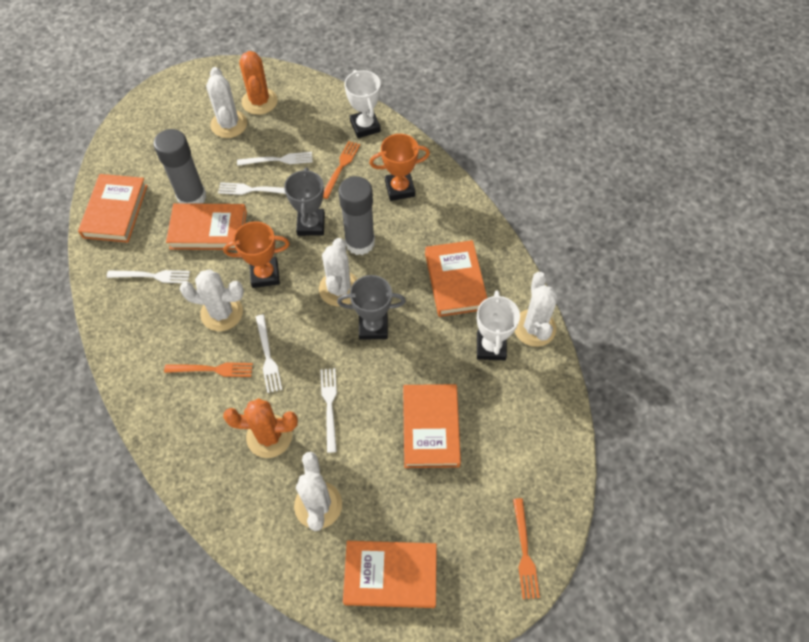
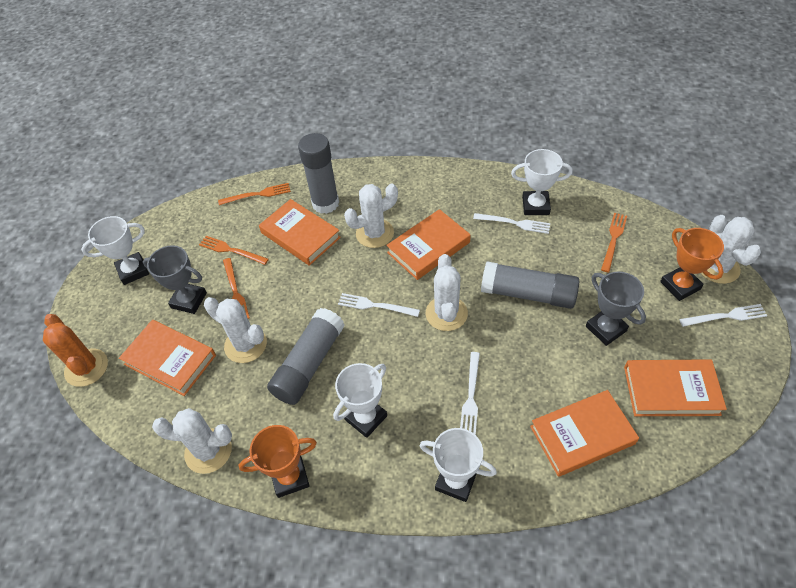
grey glue stick: [154,129,206,204] [338,176,375,255] = 2 -> [267,308,345,405] [298,133,339,214] [481,262,579,309] = 3
orange cactus: [223,398,298,458] [239,51,278,115] = 2 -> [43,314,108,387] = 1
orange fork: [164,363,253,377] [323,141,360,199] [513,498,540,599] = 3 -> [199,236,269,265] [218,183,291,205] [223,258,250,319] [601,213,627,273] = 4
white fork: [107,270,190,283] [218,182,286,195] [237,152,313,166] [256,315,282,393] [320,368,337,453] = 5 -> [338,293,420,317] [460,352,480,435] [473,213,550,234] [680,304,767,327] = 4
white trophy: [345,70,381,138] [477,290,520,360] = 2 -> [81,216,149,285] [333,363,387,438] [420,428,497,502] [511,149,572,215] = 4

